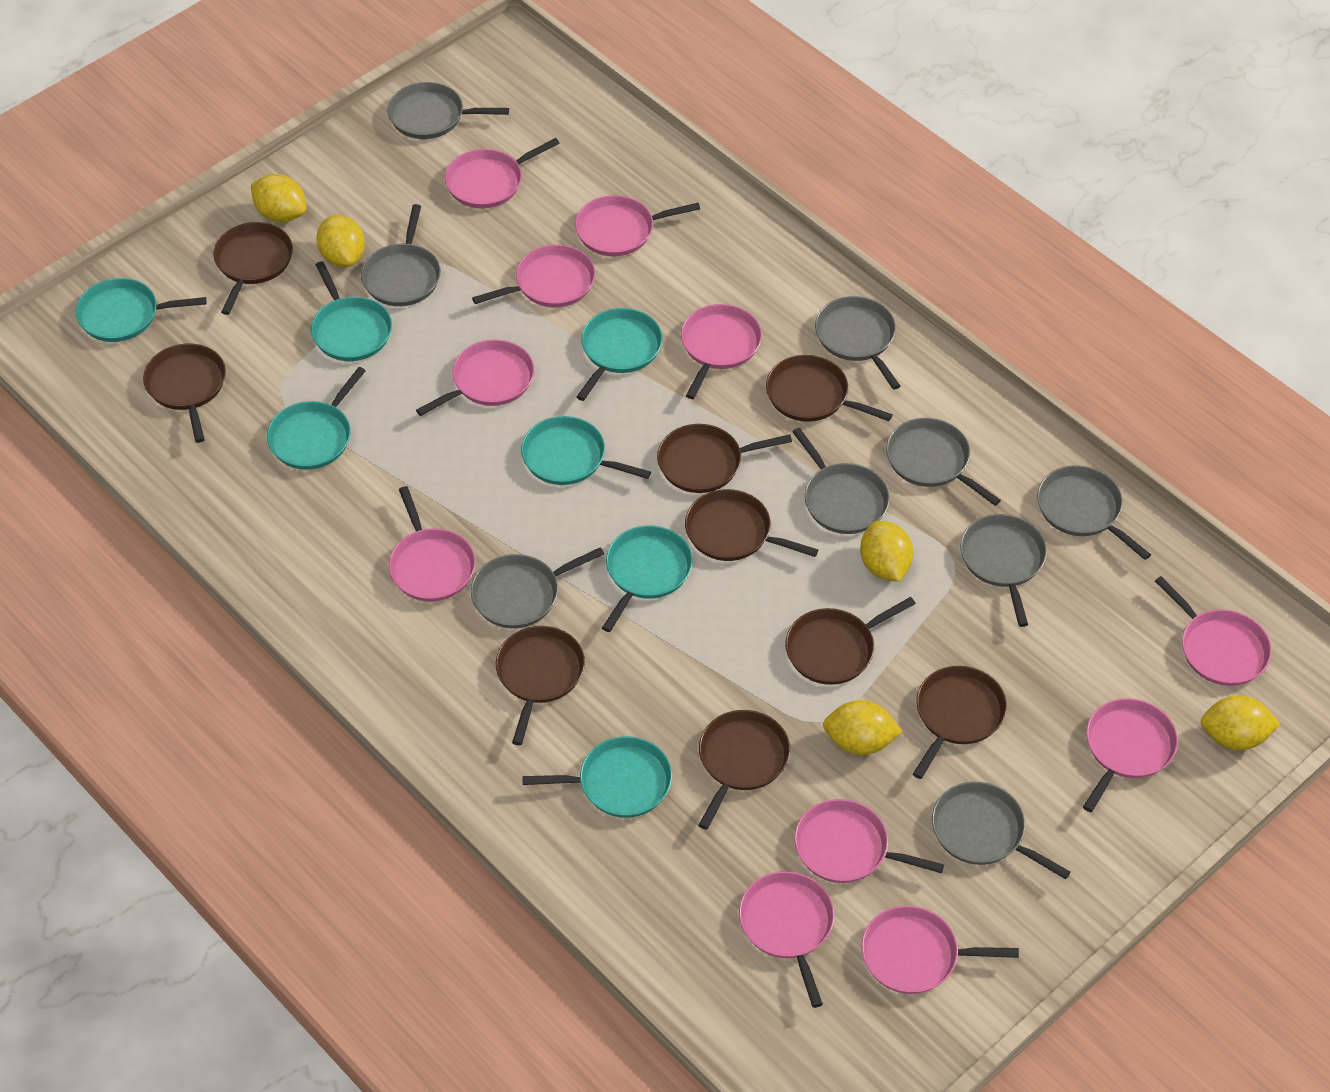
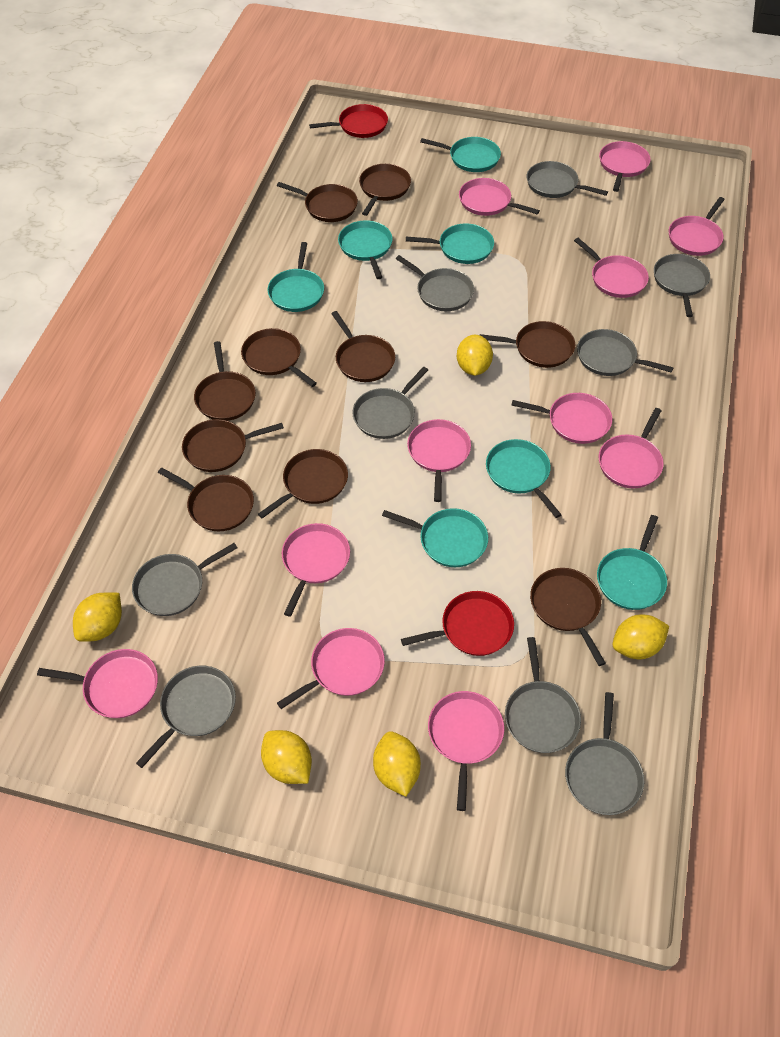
brown pan: [143,344,226,443] [213,222,293,315] [496,626,585,745] [657,424,792,493] [685,489,818,561] [698,710,790,830] [766,355,893,422] [785,597,916,685] [913,666,1007,779] = 9 -> [158,467,254,531] [182,419,284,472] [194,341,256,421] [241,328,317,387] [258,449,348,519] [277,182,358,222] [331,311,395,382] [359,164,411,216] [480,321,575,368] [530,568,606,666] = 10
red pan: none = 0 -> [309,104,388,138] [401,591,514,656] = 2

